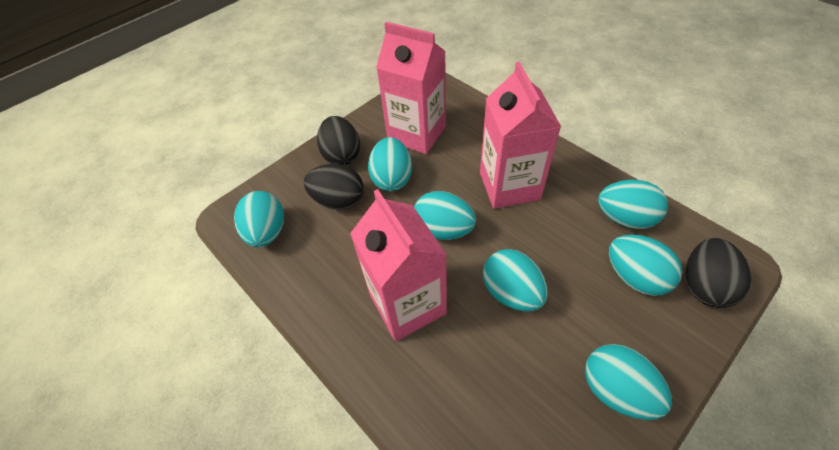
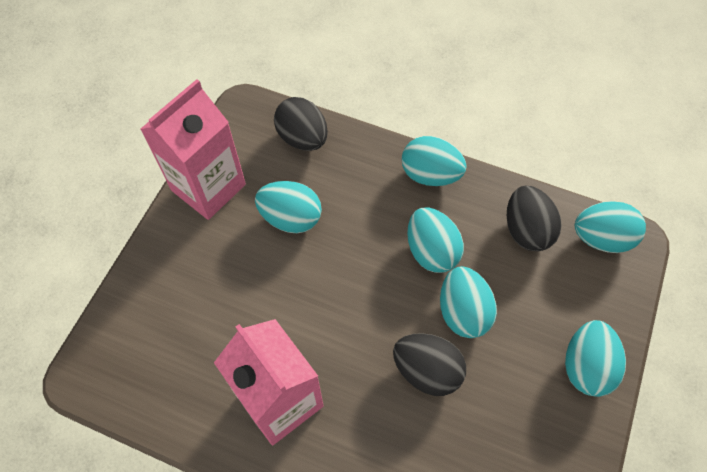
pink carton: [350,189,447,341] [376,22,446,154] [480,62,561,209] = 3 -> [140,79,246,220] [214,319,323,445] = 2
turquoise egg: [234,191,284,247] [368,137,412,191] [414,191,476,240] [483,249,548,311] [585,344,672,420] [598,180,668,229] [609,234,682,296] = 7 -> [255,181,322,233] [402,136,467,186] [407,208,464,273] [440,266,497,338] [565,320,626,397] [575,201,646,253] = 6

